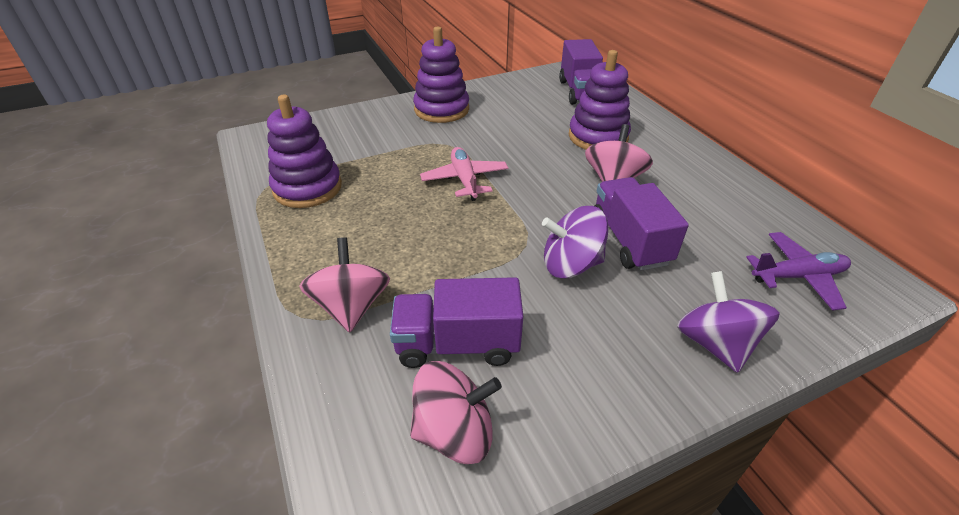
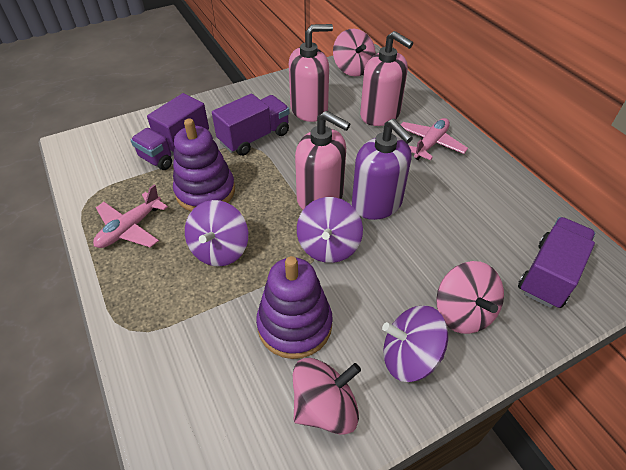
pink plane: [420,147,508,201] = 1 -> [93,184,168,248] [401,118,468,160] = 2
pink soap dispenser: none = 0 -> [289,24,333,122] [295,111,350,210] [360,31,413,126] = 3
purple plane: [746,232,851,311] = 1 -> none = 0
purple soap dispenser: none = 0 -> [352,119,413,220] = 1
purple spinning top: [542,206,608,278] [677,271,780,373] = 2 -> [185,200,248,267] [297,197,363,263] [382,305,448,382] = 3
purple stacking toy: [267,95,342,208] [413,26,469,123] [569,50,631,150] = 3 -> [173,118,235,211] [256,256,333,359] = 2

